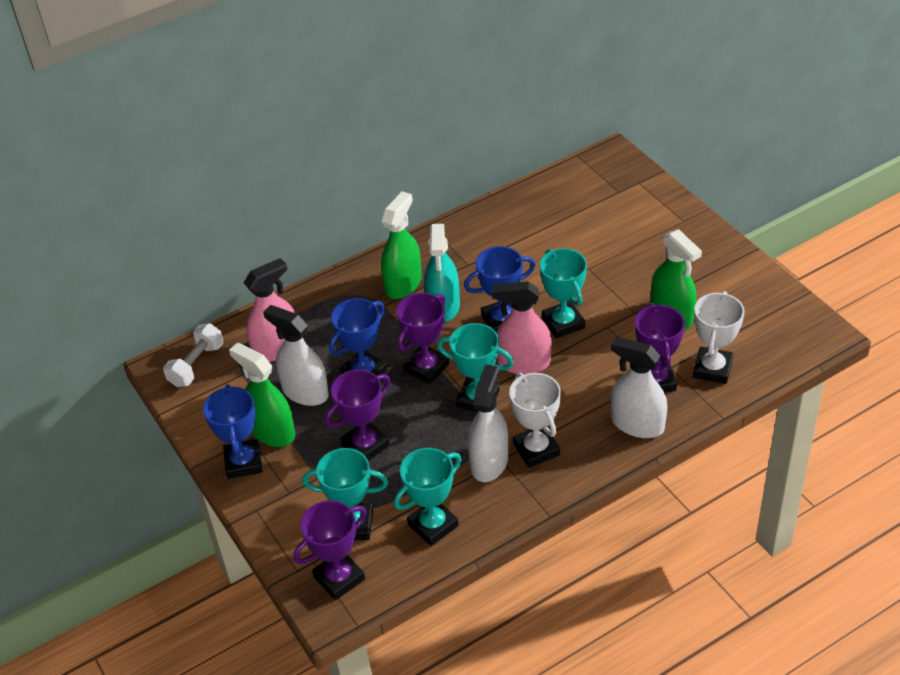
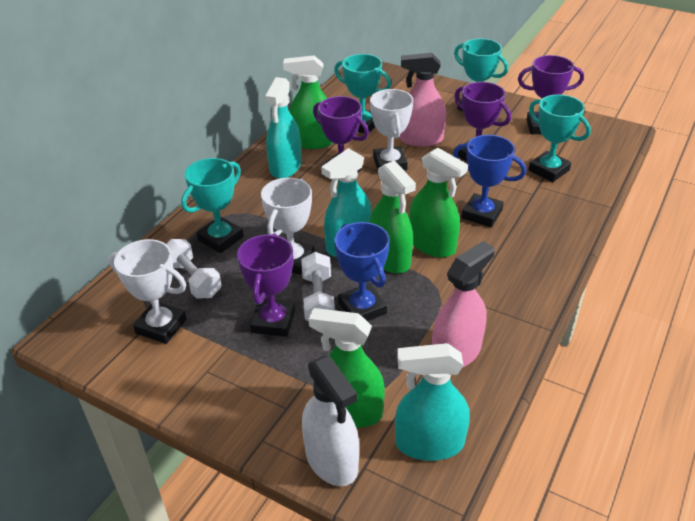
blue trophy: [203,384,262,479] [329,298,387,376] [464,246,535,333] = 3 -> [334,222,390,321] [453,135,526,227] = 2
green spray bottle: [229,343,295,447] [381,191,422,299] [651,229,702,329] = 3 -> [283,55,332,149] [308,308,385,428] [369,161,416,274] [409,148,468,258] = 4
turquoise spray bottle: [424,224,460,322] = 1 -> [264,77,301,179] [321,148,372,257] [395,343,470,461] = 3
white dumbbell: [163,323,223,387] = 1 -> [166,239,222,299] [301,252,335,321] = 2
white spray bottle: [263,305,329,406] [468,364,508,482] [611,336,667,438] = 3 -> [302,355,359,486] = 1
white trophy: [509,373,561,468] [693,291,745,384] = 2 -> [109,239,187,344] [261,178,315,275] [370,89,413,171] = 3

